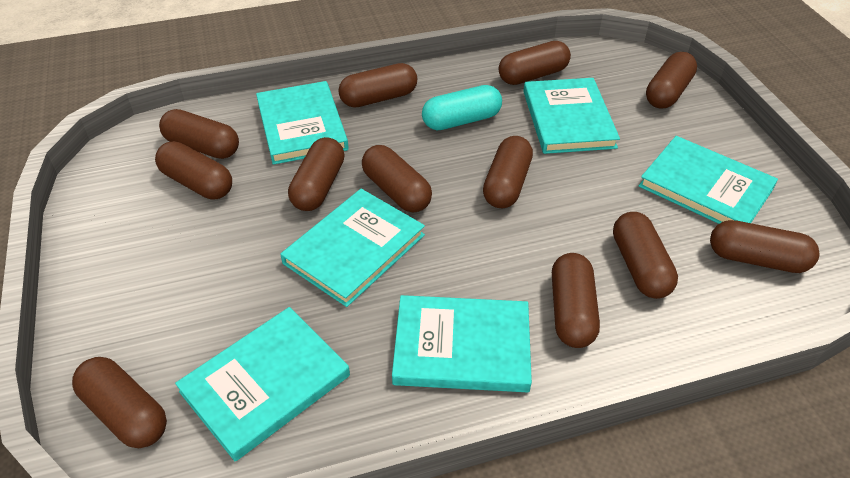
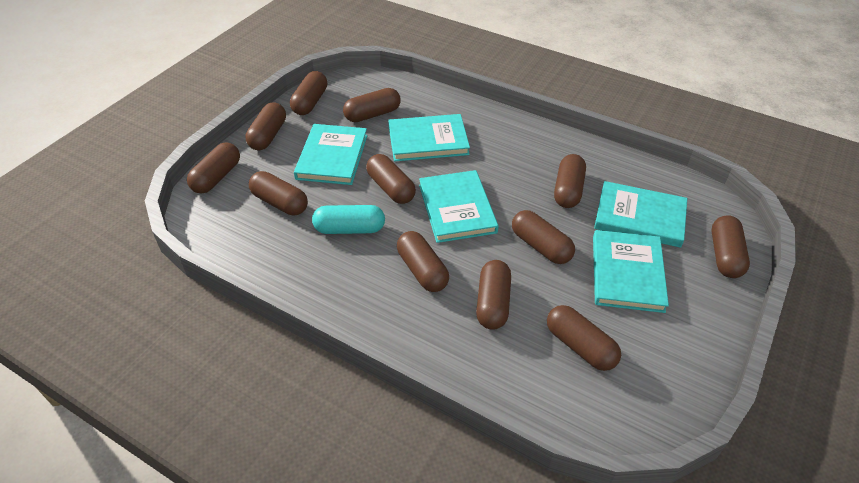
turquoise book: [175,307,350,461] [256,81,349,165] [280,189,425,307] [392,295,532,392] [523,78,620,154] [639,136,778,224] = 6 -> [294,124,367,185] [388,114,470,161] [419,170,499,243] [593,230,669,313] [594,181,687,248] = 5

